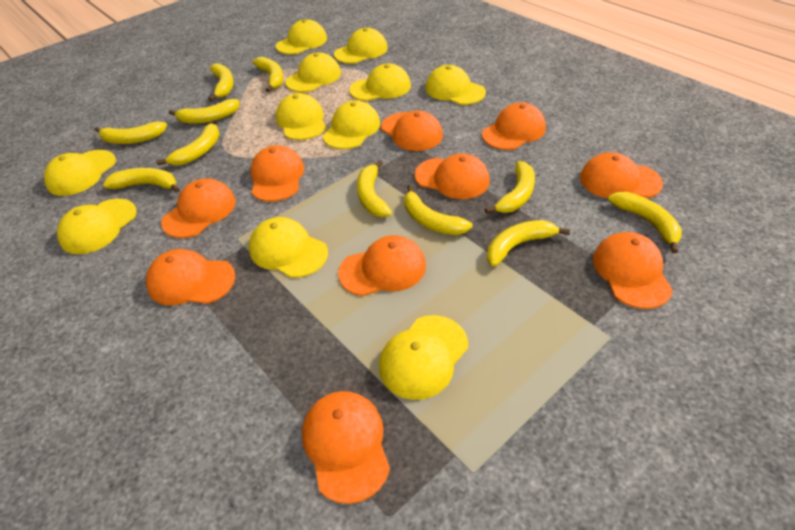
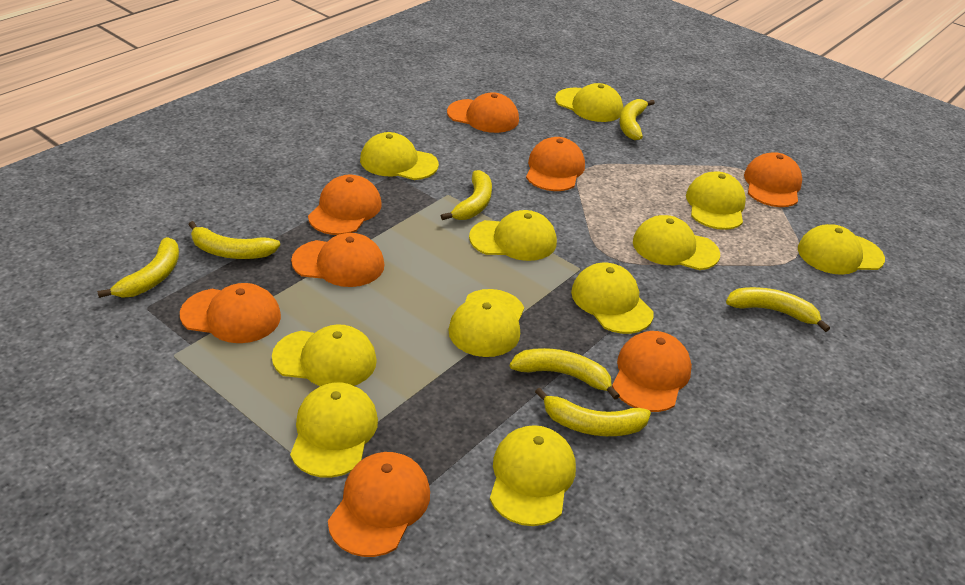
orange cap: [146,249,235,305] [161,178,236,238] [250,145,304,202] [302,391,390,504] [338,235,426,296] [381,110,443,151] [415,154,490,199] [482,102,546,150] [580,152,663,198] [593,232,673,309] = 10 -> [180,283,281,343] [291,233,384,287] [308,175,382,235] [328,452,430,557] [447,92,519,133] [526,137,585,191] [612,331,692,412] [744,152,802,207] = 8
yellow banana: [95,122,167,144] [103,168,180,193] [156,123,220,165] [169,99,239,124] [208,63,234,101] [253,57,284,92] [357,160,392,217] [404,185,473,235] [485,161,535,214] [487,220,570,267] [608,192,682,253] = 11 -> [97,237,179,298] [188,221,280,259] [441,170,492,220] [510,348,620,400] [535,387,651,436] [619,99,655,140] [726,287,830,332] = 7

